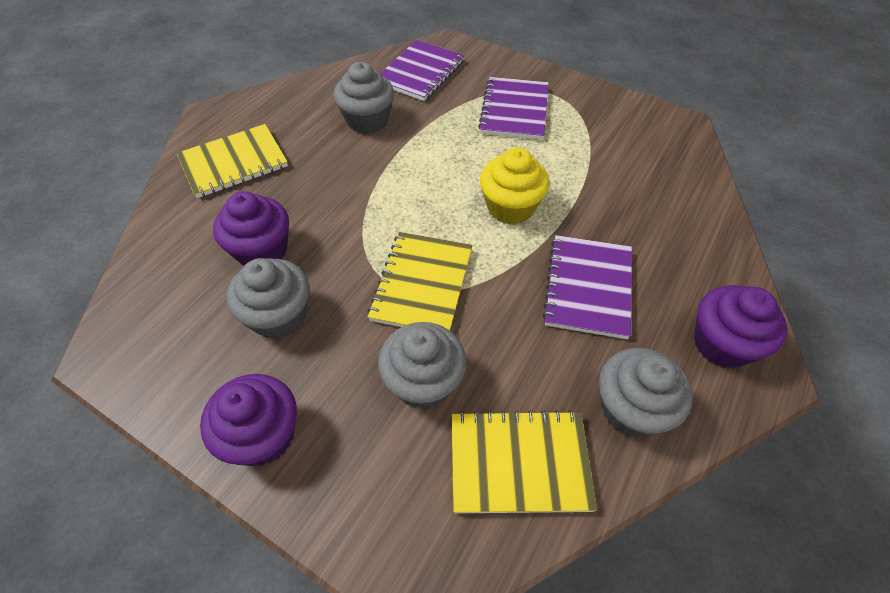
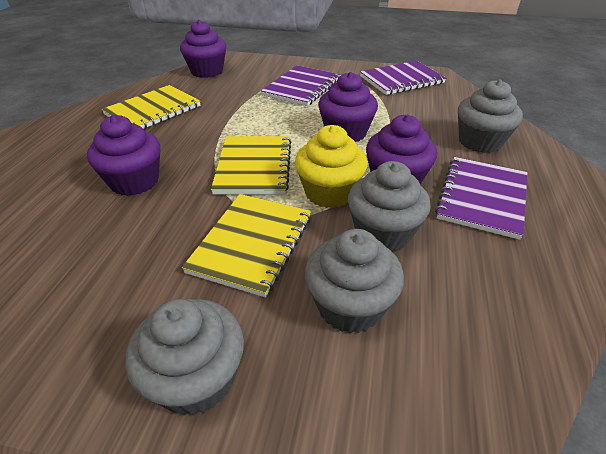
purple cupcake: [200,374,297,466] [213,191,289,266] [694,285,787,368] = 3 -> [87,115,160,196] [180,20,226,78] [318,72,378,142] [366,115,437,185] = 4

